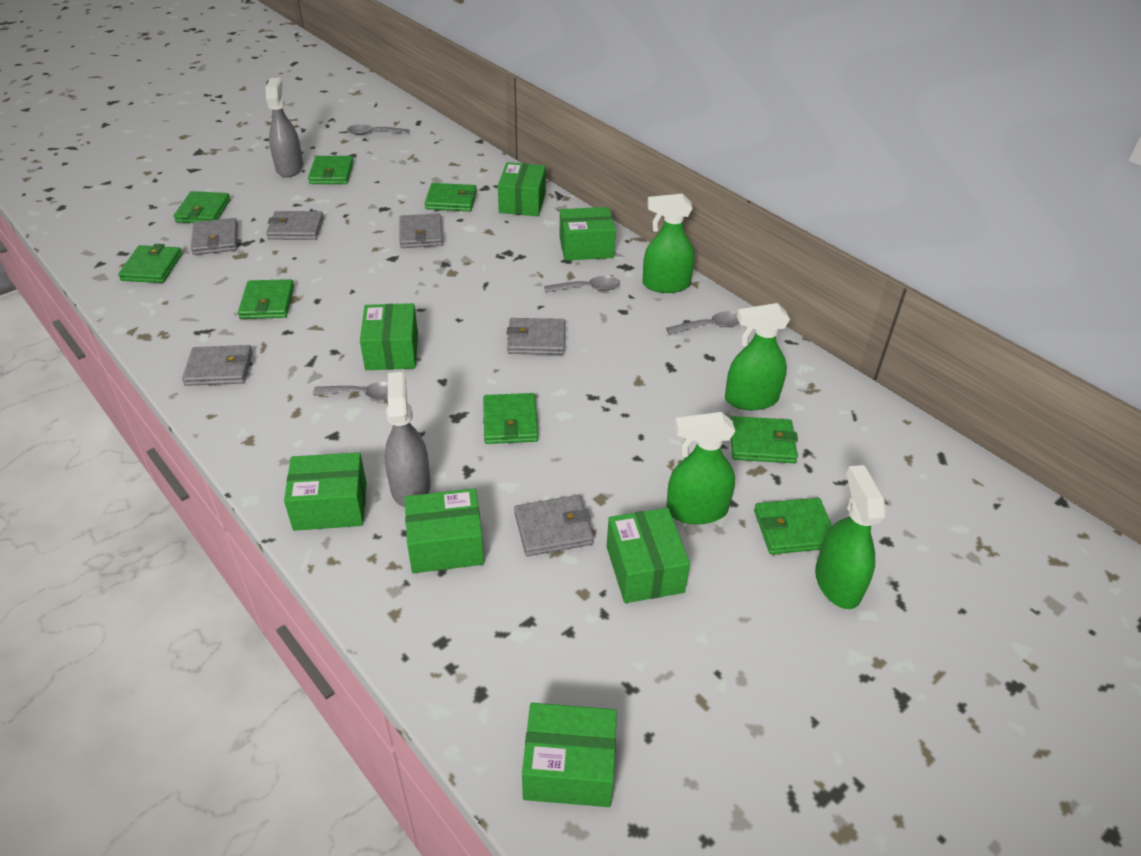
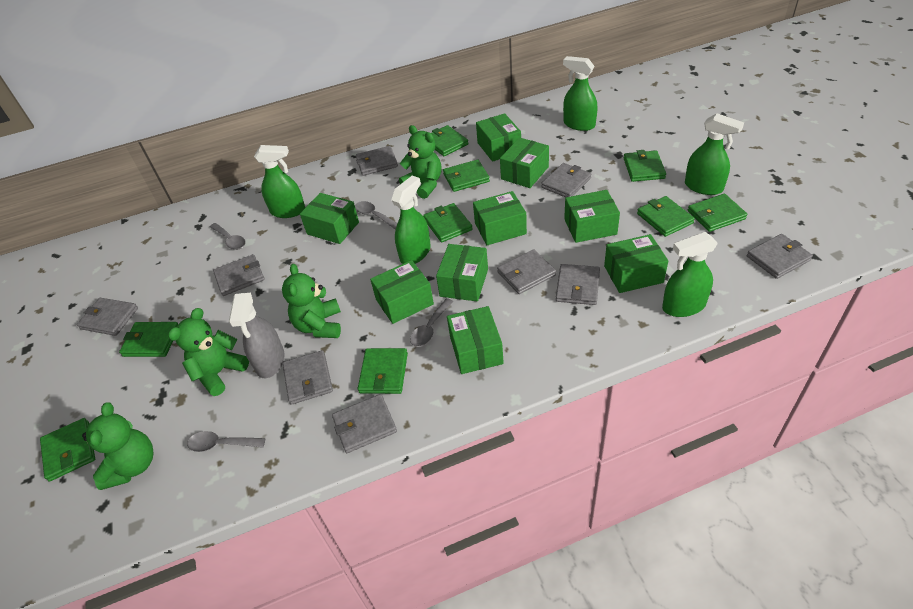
green box: [284,452,366,531] [360,303,418,370] [405,488,484,573] [498,162,546,216] [522,703,617,807] [560,207,616,261] [606,508,690,603] = 7 -> [300,193,359,244] [370,260,434,324] [436,244,488,302] [447,306,504,374] [473,191,527,245] [476,113,521,162] [500,137,549,188] [564,190,620,243] [604,234,668,293] = 9
green spray bottle: [642,194,695,293] [666,412,735,524] [725,303,790,410] [815,465,886,609] = 4 -> [254,145,305,218] [391,176,431,264] [563,56,598,131] [662,232,718,317] [685,113,744,195] = 5
green teddy bear: none = 0 -> [82,402,153,490] [168,308,249,396] [282,264,341,338] [399,125,442,199] = 4
green wallet: [118,244,182,283] [174,191,231,223] [238,279,294,319] [308,156,354,184] [425,183,477,212] [483,393,538,444] [730,416,798,463] [754,498,832,554] = 8 -> [40,418,95,482] [119,322,178,357] [358,348,408,394] [423,203,473,242] [431,125,469,156] [443,159,490,192] [624,150,666,182] [637,196,695,237] [688,194,747,232] = 9
grey spray bottle: [266,78,303,177] [385,372,431,507] = 2 -> [229,293,285,378] = 1
grey wallet: [182,345,253,386] [191,218,238,255] [266,211,324,240] [399,213,443,248] [507,318,565,355] [514,495,594,556] = 6 -> [77,298,138,336] [213,254,265,296] [282,350,333,405] [332,394,397,453] [356,146,398,176] [497,249,556,294] [541,163,591,197] [556,264,600,305] [747,234,813,279] = 9

